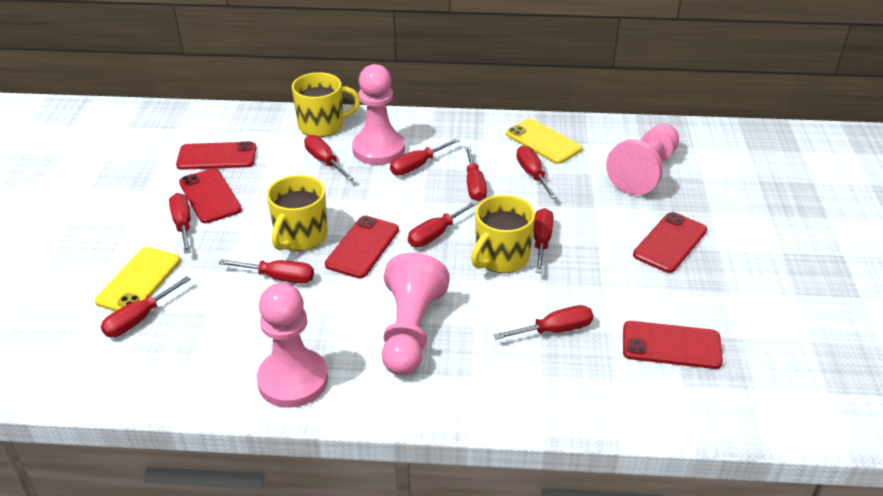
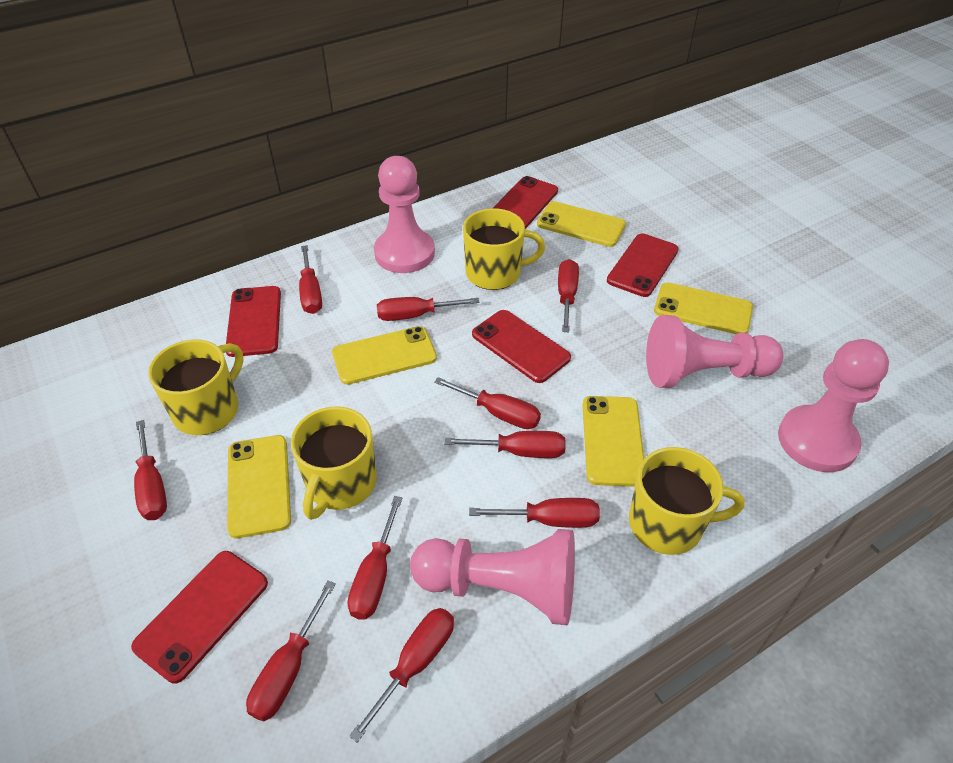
yellow mug: [267,175,328,251] [292,72,360,137] [471,195,535,273] = 3 -> [148,339,244,435] [291,407,377,520] [463,208,545,290] [629,447,745,555] = 4
yellow phone: [95,247,181,311] [506,118,582,164] = 2 -> [227,435,291,538] [332,326,437,385] [537,201,626,247] [583,396,644,487] [654,282,753,334] = 5

